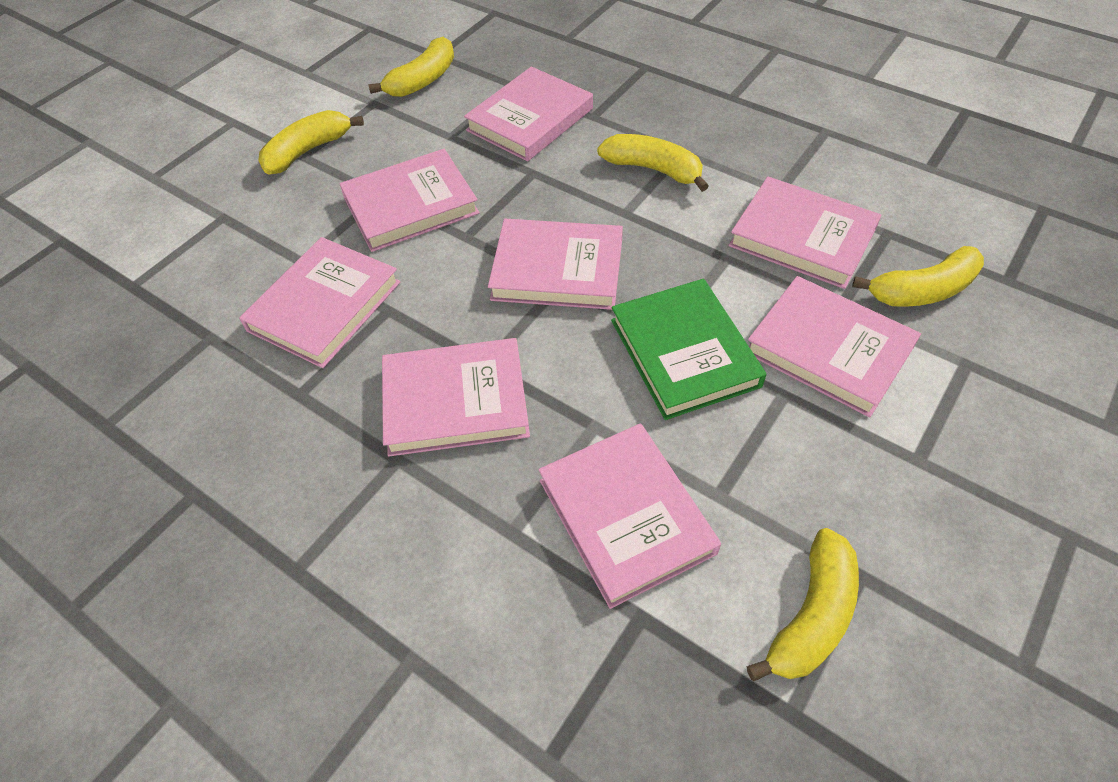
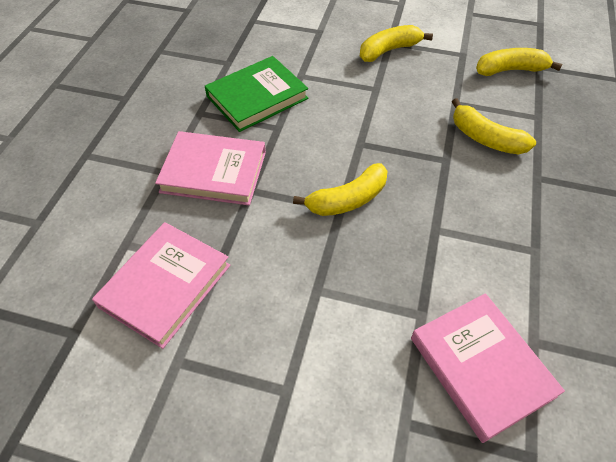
pink book: [239,237,400,368] [339,149,480,252] [382,338,530,457] [464,67,593,162] [488,219,623,310] [538,423,721,609] [728,177,881,289] [748,276,921,417] = 8 -> [92,222,230,349] [155,131,266,205] [411,293,565,443] = 3
yellow banana: [258,110,364,175] [368,37,454,97] [597,134,709,192] [747,528,859,681] [852,246,984,307] = 5 -> [293,163,388,216] [360,25,433,62] [452,98,536,154] [476,48,562,76] = 4

